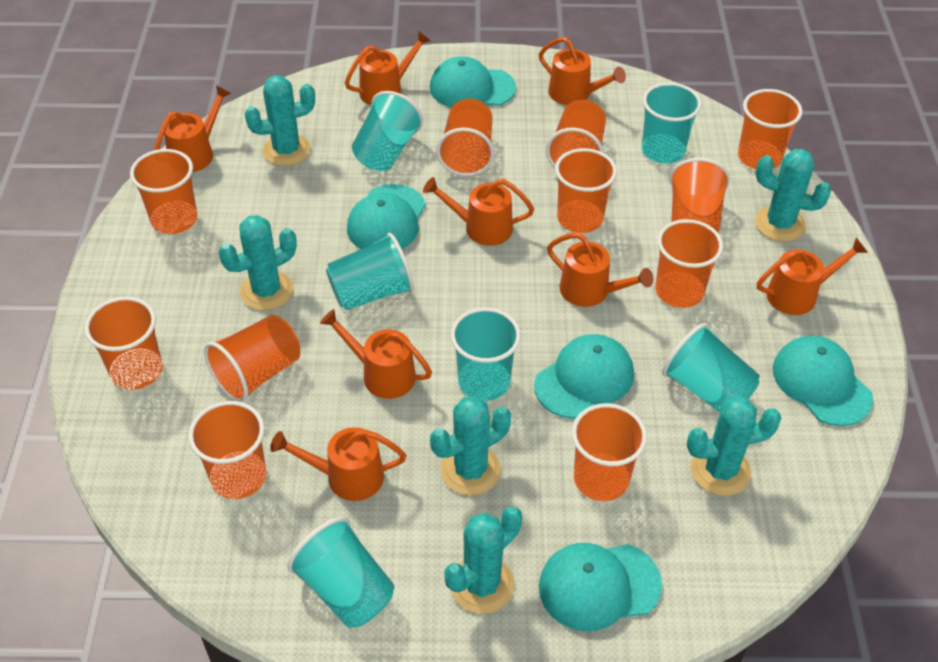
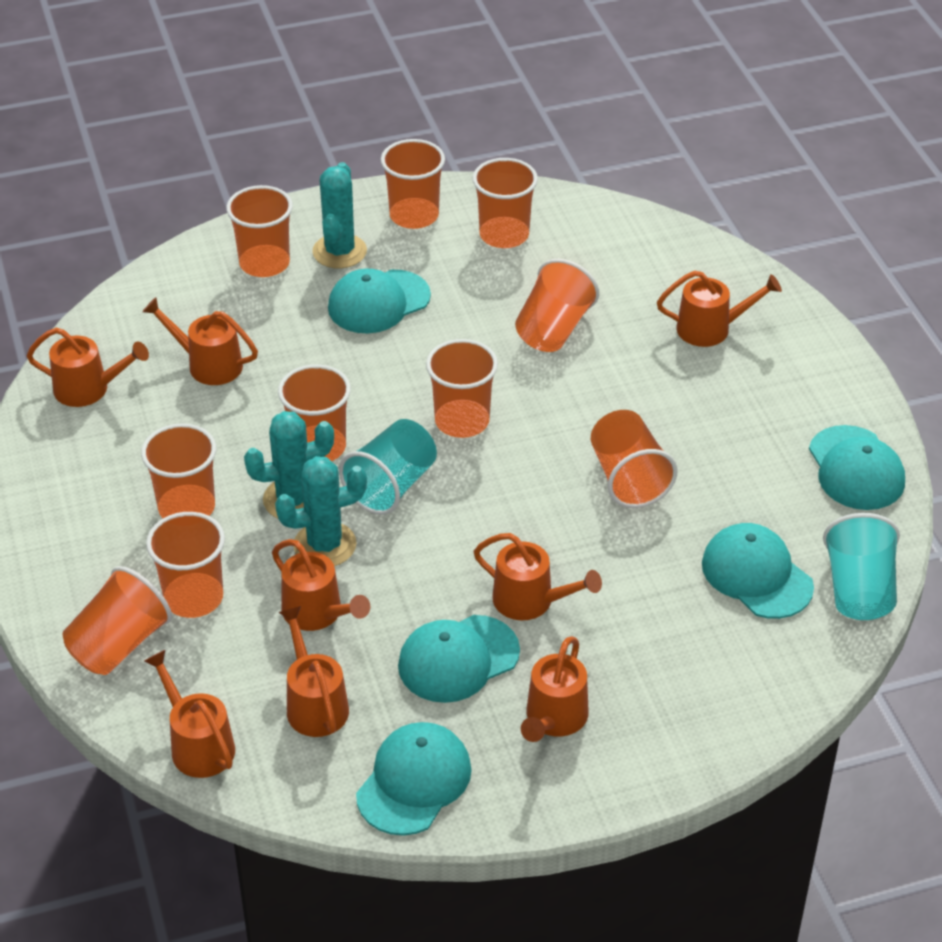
orange cup: [84,297,163,390] [130,149,198,234] [188,401,266,499] [204,315,300,402] [436,99,494,176] [546,100,606,168] [555,148,617,233] [572,403,647,501] [655,219,723,308] [670,158,730,233] [738,89,803,169] = 11 -> [62,566,172,675] [141,424,216,518] [146,512,225,618] [226,185,293,277] [278,364,351,461] [381,139,445,229] [426,339,498,438] [473,158,538,248] [515,259,599,352] [591,410,678,508] = 10
turquoise cactus: [219,215,297,311] [245,75,315,166] [430,396,511,495] [444,506,522,614] [687,397,782,496] [755,149,831,242] = 6 -> [244,411,334,518] [275,456,367,566] [312,162,367,268] = 3
turquoise cup: [287,517,395,628] [326,233,414,310] [352,91,423,171] [450,308,521,401] [641,82,701,164] [662,323,760,413] = 6 -> [339,419,437,515] [823,513,900,620] = 2

